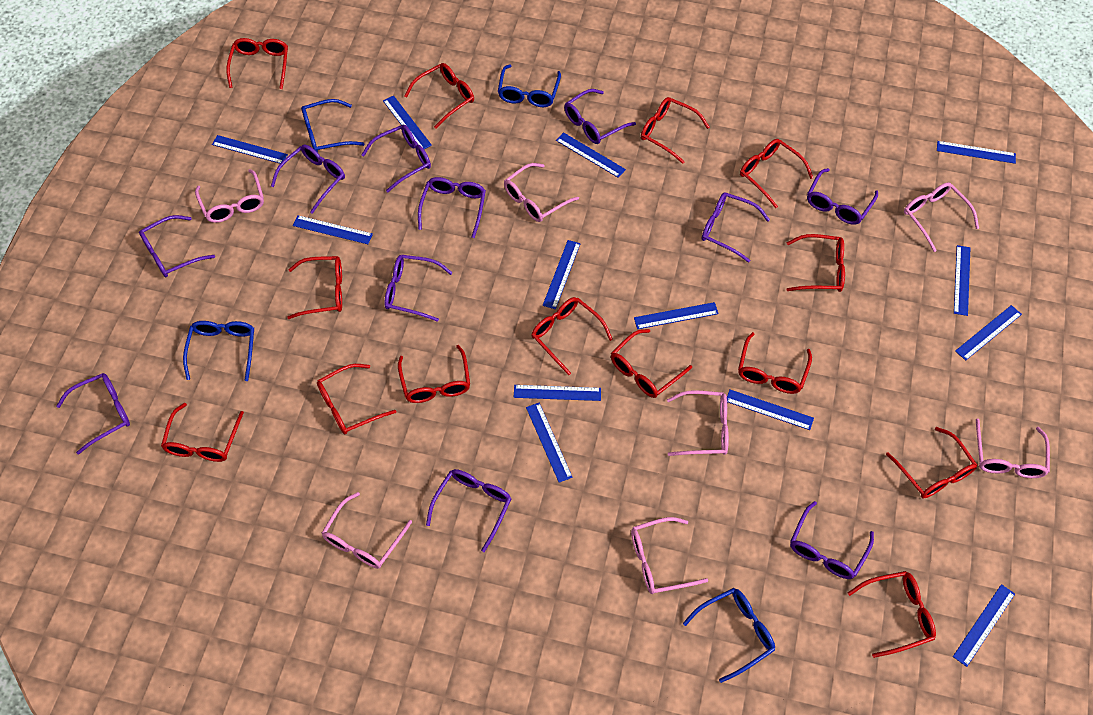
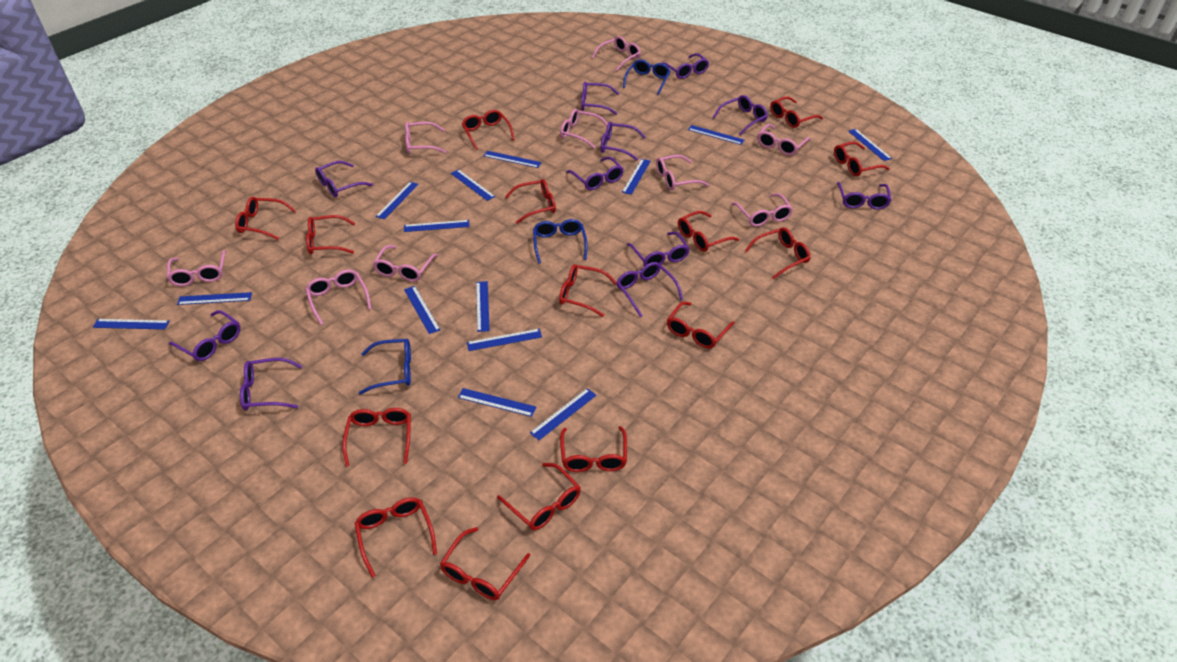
blue glasses: [183,321,254,381] [301,99,364,153] [498,64,561,107] [683,588,775,683] = 4 -> [359,339,411,395] [533,219,588,264] [623,59,670,95] = 3
blue ruler: [212,135,288,164] [293,215,373,244] [383,95,432,149] [514,385,601,401] [526,403,573,483] [543,240,581,309] [556,132,626,178] [634,302,719,329] [727,390,814,430] [937,141,1016,164] [953,584,1015,667] [954,245,970,316] [955,305,1022,361] = 13 -> [93,319,169,330] [177,292,252,305] [376,182,419,219] [404,220,470,232] [404,286,440,334] [451,169,495,201] [458,388,536,417] [467,329,542,351] [476,281,490,332] [484,151,542,168] [530,388,596,440] [622,159,651,195] [688,125,744,145] [848,129,892,161] = 14
pink glasses: [195,169,264,223] [322,492,412,569] [504,163,579,222] [631,517,708,594] [667,390,729,456] [904,182,979,252] [976,419,1050,478] = 7 -> [167,250,226,286] [305,269,371,325] [373,245,438,282] [405,122,446,154] [560,109,608,148] [592,36,641,71] [656,155,709,190] [732,193,793,227] [758,124,810,155] = 9
red glasses: [161,403,244,462] [226,38,288,89] [287,256,342,319] [317,364,396,434] [398,345,470,403] [404,63,474,128] [532,297,613,375] [611,329,692,398] [641,97,710,164] [738,332,812,394] [740,139,813,208] [786,234,845,292] [848,571,936,658] [886,427,977,498] = 14 -> [235,197,296,240] [306,215,355,254] [342,408,411,467] [355,497,437,578] [440,527,530,600] [462,110,515,150] [497,463,581,530] [505,179,556,224] [559,264,617,317] [560,426,627,472] [667,302,735,349] [678,211,739,252] [745,227,810,279] [770,96,823,128] [834,141,890,176] = 15

